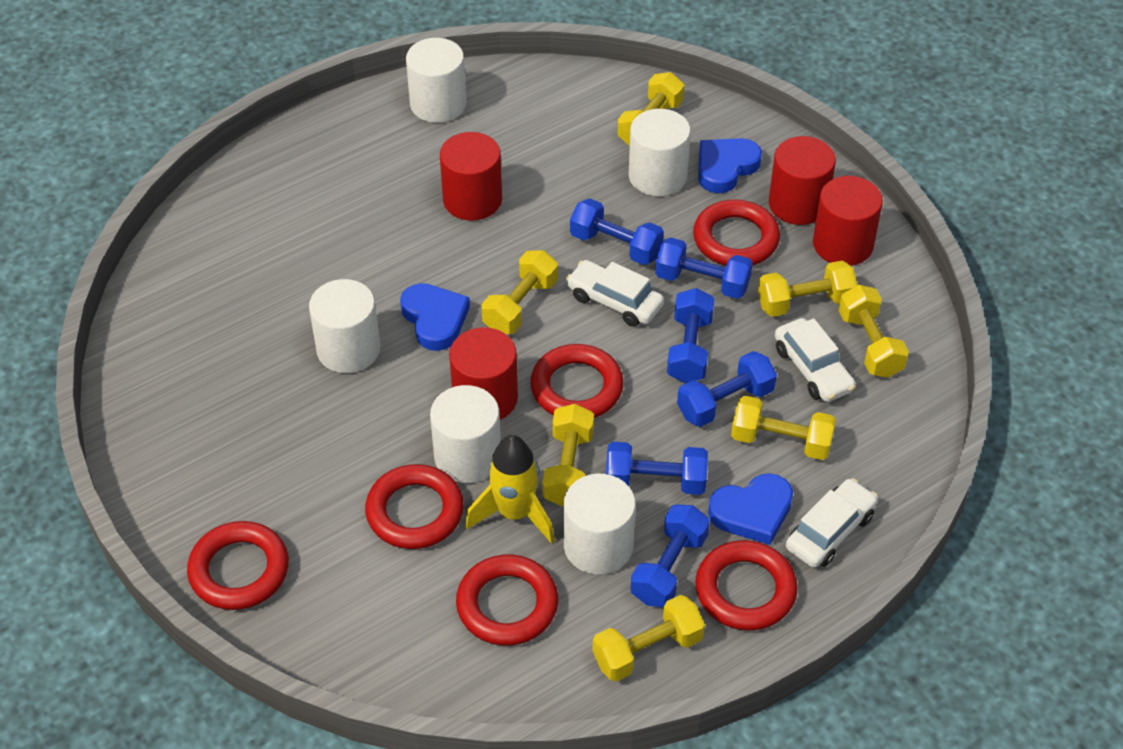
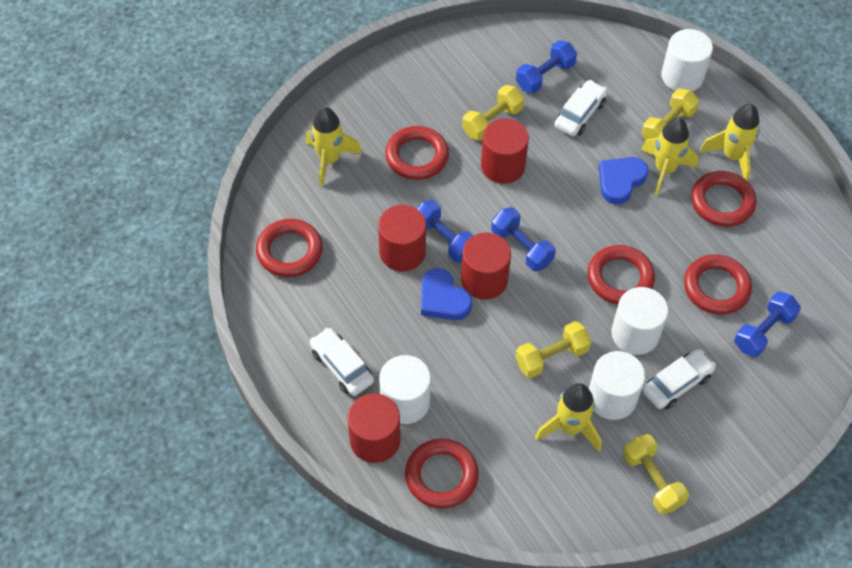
blue dumbbell: [570,199,664,265] [606,442,708,495] [631,504,710,607] [655,237,753,299] [667,288,715,383] [677,351,777,427] = 6 -> [417,200,474,263] [491,207,556,272] [516,40,577,93] [734,291,801,357] = 4
blue heart: [400,283,470,351] [698,138,762,193] [708,473,793,545] = 3 -> [421,268,472,320] [599,157,648,205] = 2
white cylinder: [309,279,380,373] [406,38,466,123] [430,385,501,483] [564,474,636,574] [629,109,691,196] = 5 -> [379,355,431,424] [589,351,645,420] [611,287,668,355] [661,29,713,91] = 4
yellow dumbbell: [482,250,558,334] [542,404,594,506] [592,595,705,682] [618,72,685,146] [731,396,836,460] [758,261,857,317] [838,285,909,378] = 7 -> [462,85,524,141] [515,321,591,378] [623,434,689,514] [642,88,699,140] = 4
yellow rocket: [465,435,555,544] = 1 -> [306,107,362,187] [535,383,601,452] [641,117,698,196] [700,104,760,181] = 4

